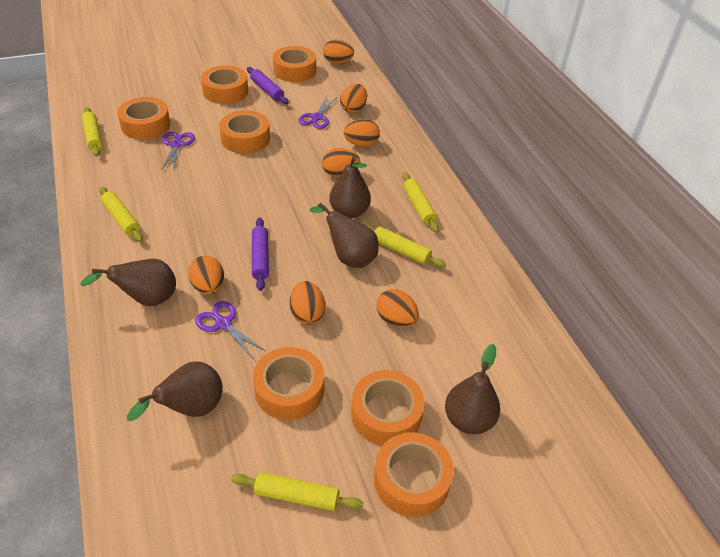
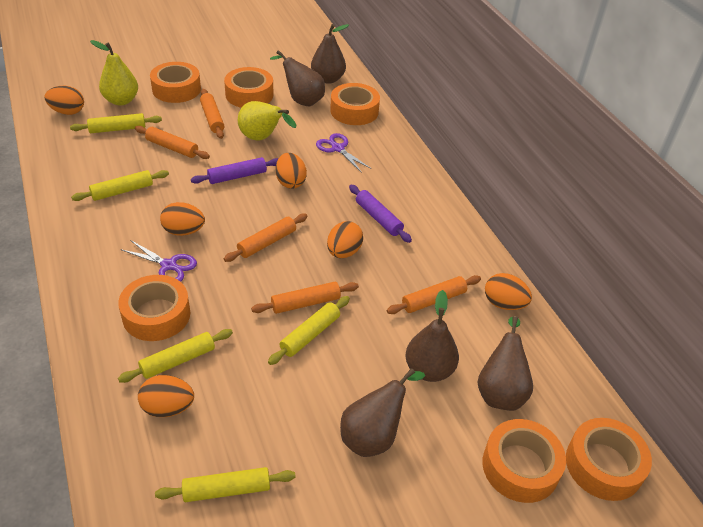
orange egg: [188,256,224,295] [290,281,325,325] [322,148,360,177] [323,39,354,64] [340,84,367,113] [344,119,380,147] [377,289,419,328] = 7 -> [44,86,84,115] [138,375,194,417] [160,202,205,236] [276,153,307,189] [327,221,363,258] [485,273,532,310] = 6
orange rolling pin: none = 0 -> [135,126,210,159] [200,89,224,139] [224,214,308,262] [251,282,359,314] [387,275,481,314] = 5
orange tape: [117,97,171,139] [201,65,248,104] [219,110,270,154] [253,347,324,420] [273,46,316,82] [351,370,425,446] [374,432,454,517] = 7 -> [118,275,190,341] [150,62,201,103] [224,67,274,108] [330,83,380,125] [482,419,566,503] [566,418,652,501] = 6
purple scissors: [161,132,195,170] [195,301,266,360] [298,96,336,129] = 3 -> [121,240,197,282] [316,133,372,173] = 2
yellow pear: none = 0 -> [90,40,138,105] [238,101,297,141] = 2

